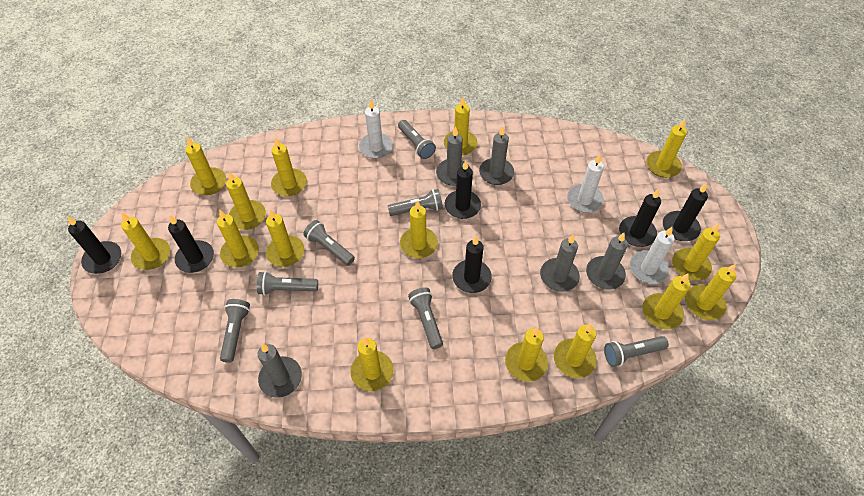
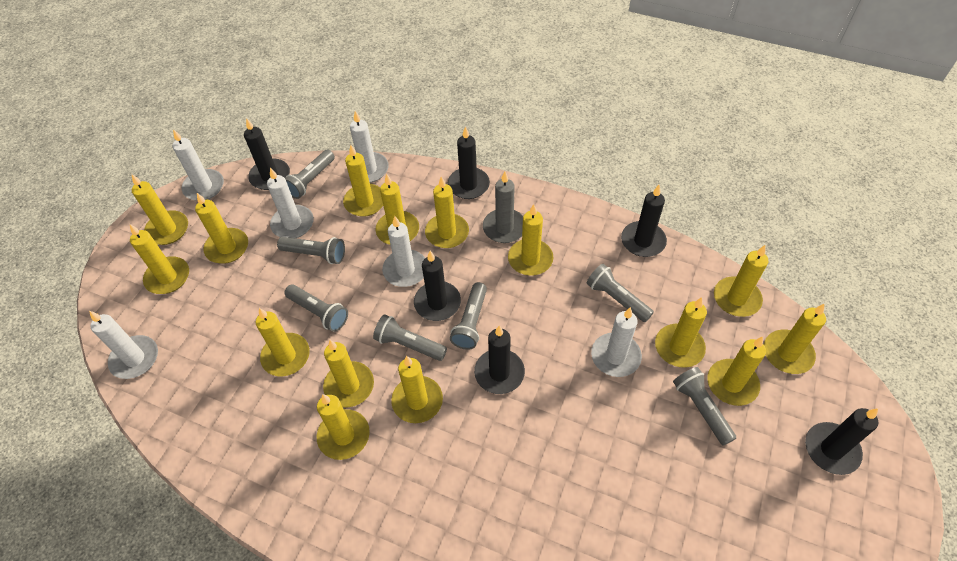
grey candle: [258,344,302,398] [436,127,470,186] [479,126,514,185] [540,235,580,292] [586,233,628,290] = 5 -> [483,172,523,243] = 1
white candle: [359,100,393,159] [567,155,604,213] [630,227,675,284] = 3 -> [89,311,158,379] [172,129,224,201] [267,167,314,238] [350,111,389,183] [382,216,425,287] [591,307,642,377] = 6

